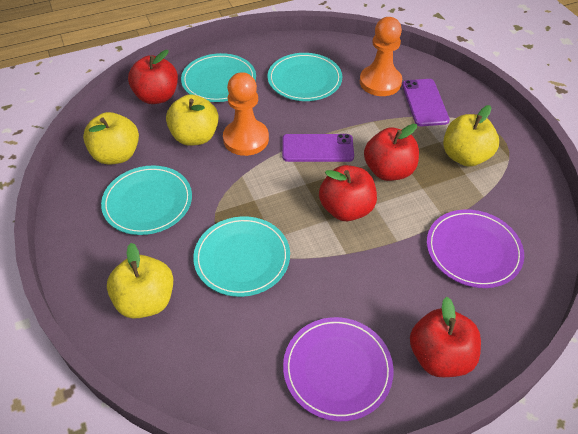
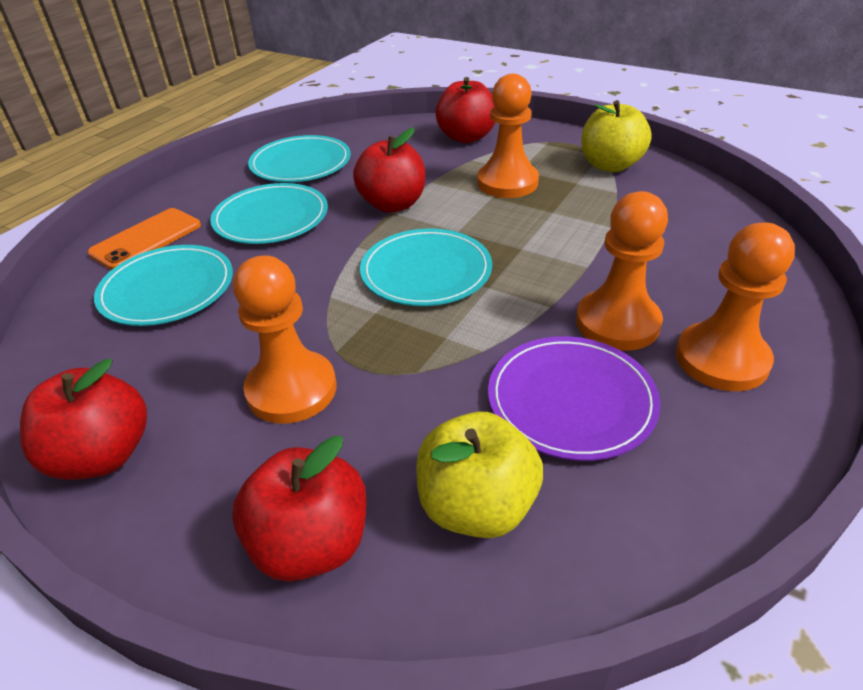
orange pawn: [223,72,269,156] [360,17,402,96] = 2 -> [233,255,336,424] [477,73,539,198] [576,191,668,351] [676,223,795,391] = 4
orange phone: none = 0 -> [87,208,201,270] = 1
purple phone: [282,134,354,162] [402,79,450,126] = 2 -> none = 0
purple plate: [283,317,394,421] [427,209,524,288] = 2 -> [488,336,661,461] = 1
yellow apple: [83,112,139,165] [107,243,173,319] [166,94,219,146] [443,105,499,167] = 4 -> [416,411,543,538] [581,100,652,172] = 2

